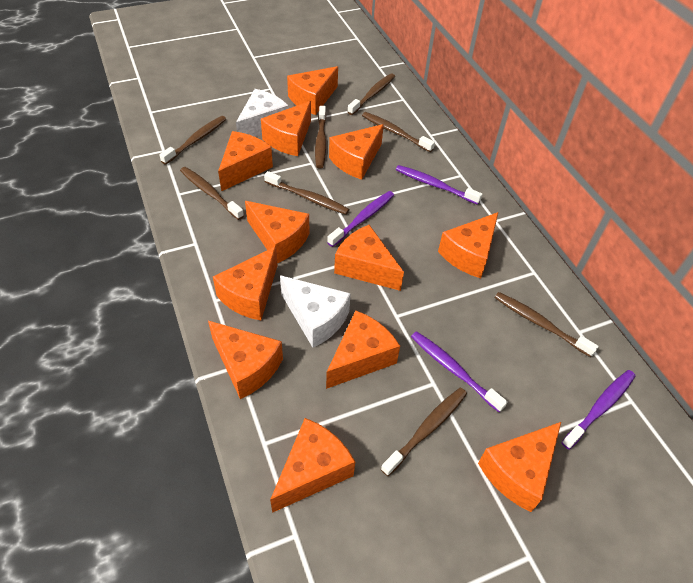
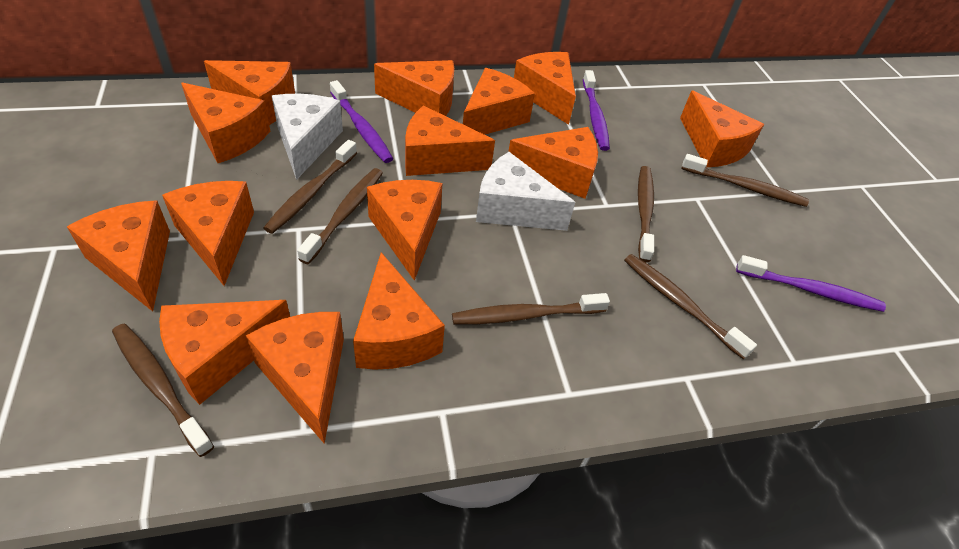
brown toothbrush: [159,116,226,165] [180,167,244,220] [264,171,350,215] [315,106,326,168] [348,73,395,115] [362,112,435,152] [381,387,467,476] [494,292,599,357] = 8 -> [112,324,214,457] [263,140,357,234] [297,168,383,264] [452,293,610,325] [624,254,757,359] [638,166,654,262] [681,154,809,207] = 7
orange cheese: [208,321,283,399] [213,246,278,320] [218,131,273,191] [245,201,309,263] [261,101,311,156] [270,418,355,513] [287,66,338,115] [326,311,400,389] [329,124,384,180] [334,225,404,291] [438,212,498,278] [478,422,561,512] = 12 -> [67,200,170,312] [159,300,290,405] [162,181,254,286] [181,82,270,163] [204,60,295,125] [246,312,344,444] [353,252,445,370] [367,180,442,281] [374,60,454,116] [405,106,495,176] [463,68,535,135] [508,127,598,199] [514,52,576,125] [680,91,764,167] = 14
purple toothbrush: [327,191,394,247] [396,165,482,205] [411,331,508,412] [561,370,636,449] = 4 -> [330,80,393,163] [583,70,610,151] [736,255,886,312] = 3

